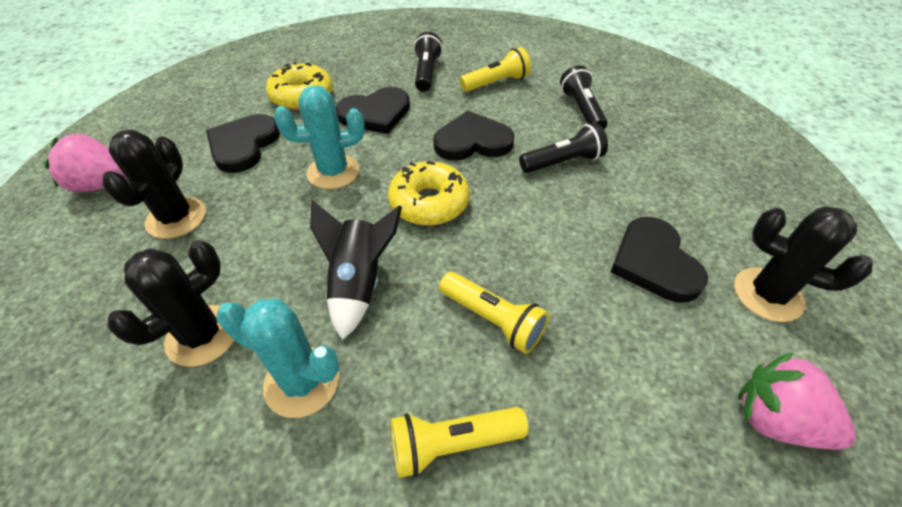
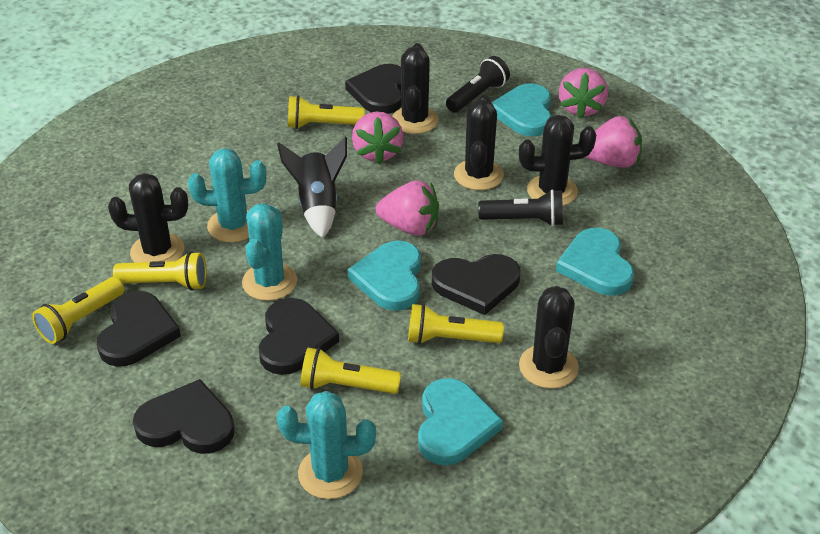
black cactus: [102,130,206,239] [107,240,234,367] [734,207,873,322] = 3 -> [108,173,188,263] [392,43,439,134] [454,95,504,190] [519,115,596,206] [519,286,579,389] = 5
black flashlight: [414,32,443,92] [519,123,608,173] [560,65,608,129] = 3 -> [446,56,510,113] [478,190,563,226] = 2
black heart: [206,114,280,173] [336,87,410,134] [433,110,514,161] [611,217,708,303] = 4 -> [97,291,181,367] [133,379,235,454] [259,298,339,375] [345,64,402,114] [432,254,520,315] = 5
pink strawberry: [45,134,128,192] [738,352,856,450] = 2 -> [352,112,403,165] [376,180,439,236] [559,68,608,119] [586,116,642,168] = 4
turquoise cactus: [217,299,340,418] [274,85,365,189] = 2 -> [188,148,266,242] [242,203,297,301] [277,391,376,499] = 3
turquoise heart: none = 0 -> [347,240,421,311] [418,378,503,465] [491,83,552,136] [556,228,634,296] = 4
yellow donut: [266,62,333,110] [388,161,470,226] = 2 -> none = 0
yellow flashlight: [391,407,529,478] [439,272,549,354] [460,47,531,92] = 3 -> [32,277,124,344] [113,251,207,291] [288,95,365,129] [301,348,401,394] [408,304,504,344] = 5

